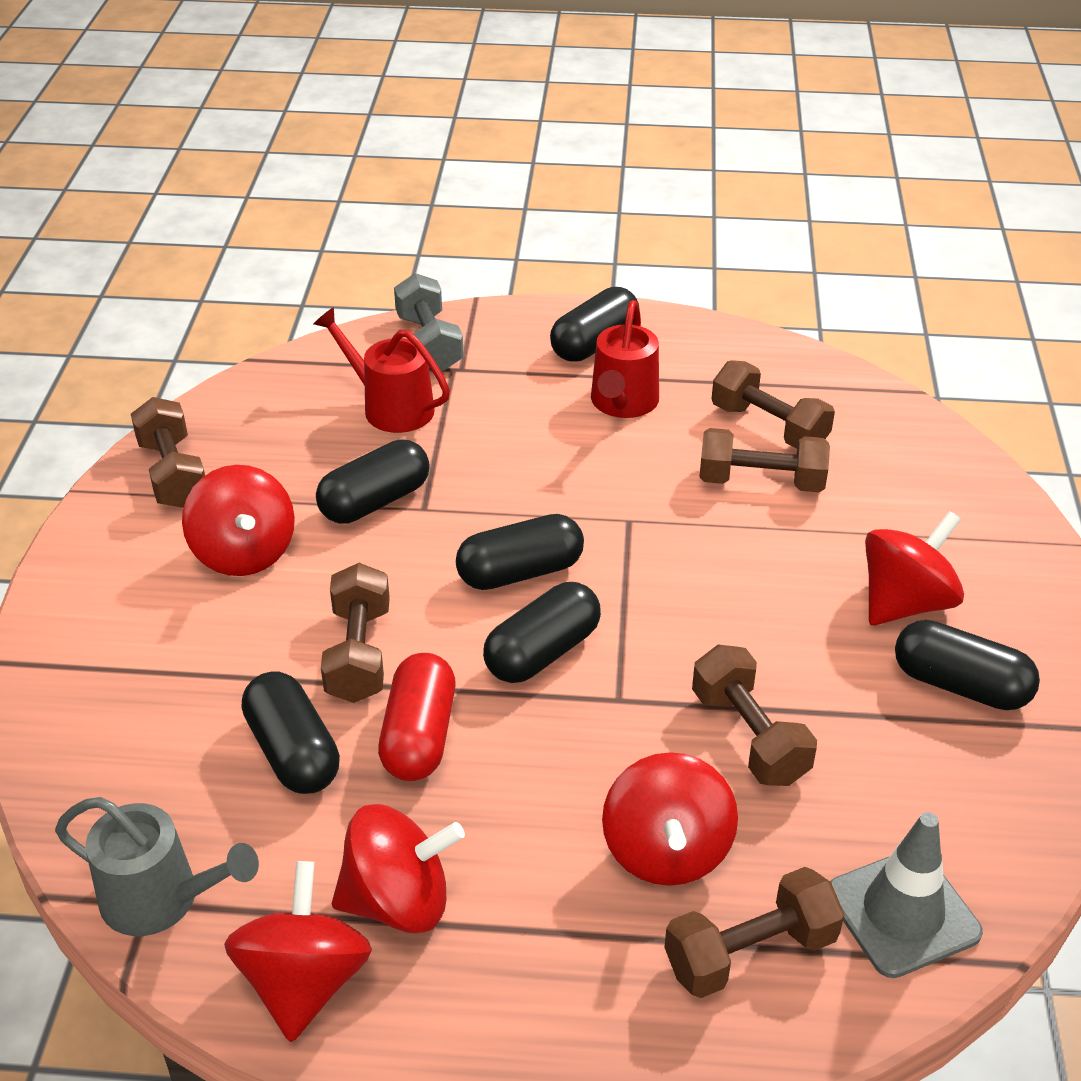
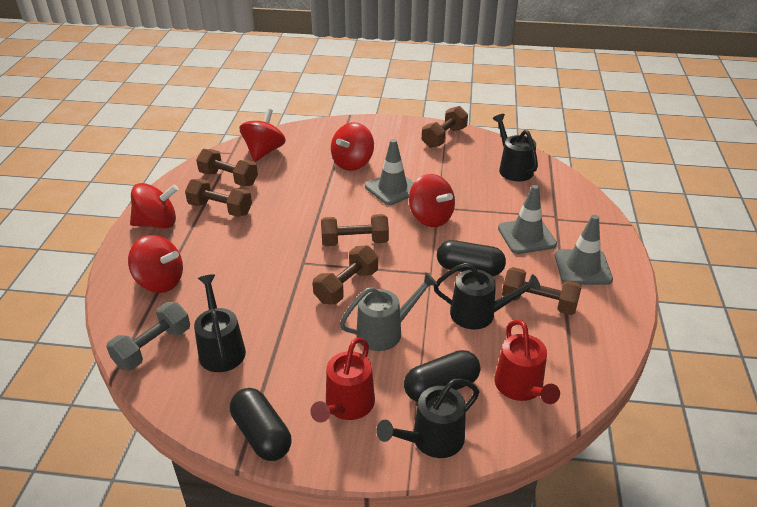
black capsule: [242,671,340,794] [316,439,430,524] [456,514,584,590] [483,582,601,683] [550,287,640,362] [895,620,1040,710] = 6 -> [230,388,291,461] [404,350,481,402] [437,240,506,276] = 3
black watering can: none = 0 -> [194,274,246,372] [376,379,479,458] [434,263,541,330] [493,114,538,181] = 4
grey traffic cone: [830,812,983,978] = 1 -> [365,139,414,205] [498,185,557,254] [555,215,613,285] = 3
red capsule: [378,653,456,781] = 1 -> none = 0

